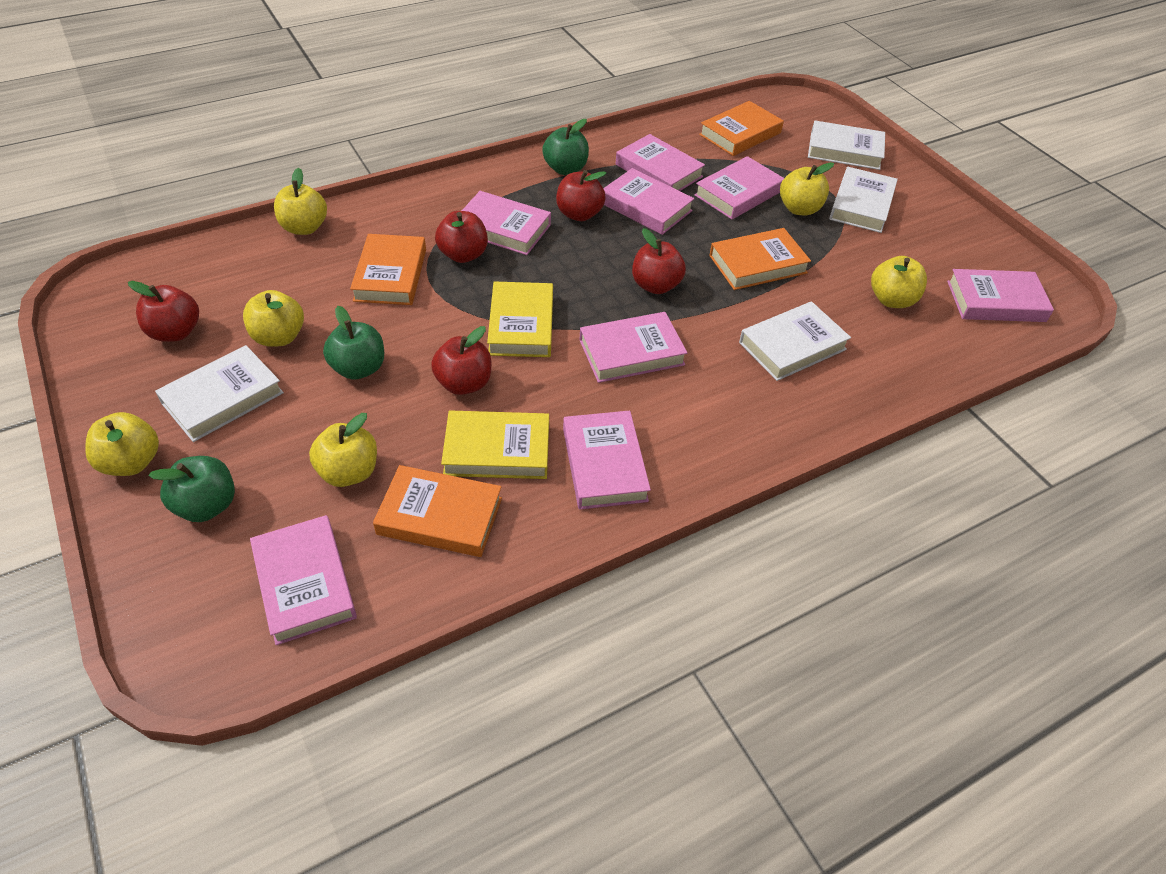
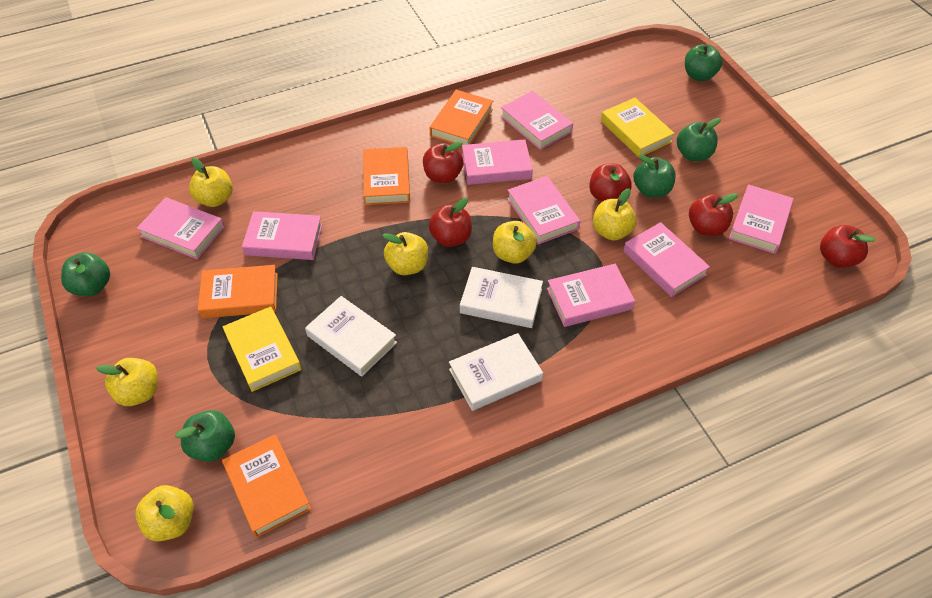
green apple: [149,456,235,522] [323,306,384,380] [542,119,589,175] = 3 -> [61,252,110,296] [175,410,235,462] [633,155,676,198] [677,118,721,161] [685,44,722,81] = 5
white book: [155,345,284,442] [739,301,851,381] [808,121,885,170] [829,167,898,233] = 4 -> [305,296,397,376] [449,333,543,411] [460,267,543,328] = 3

